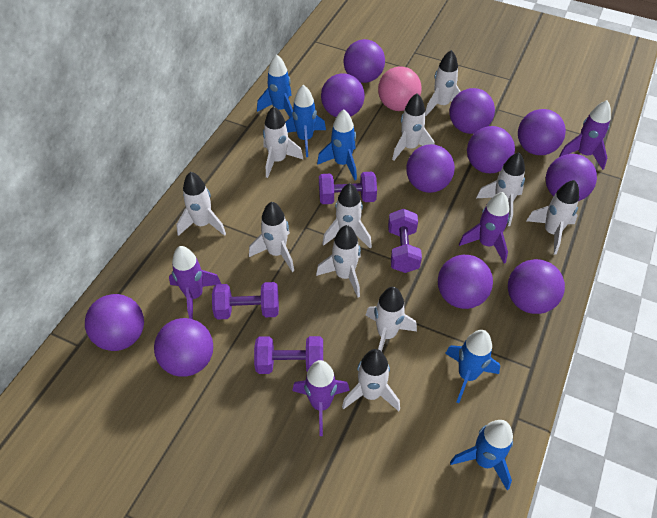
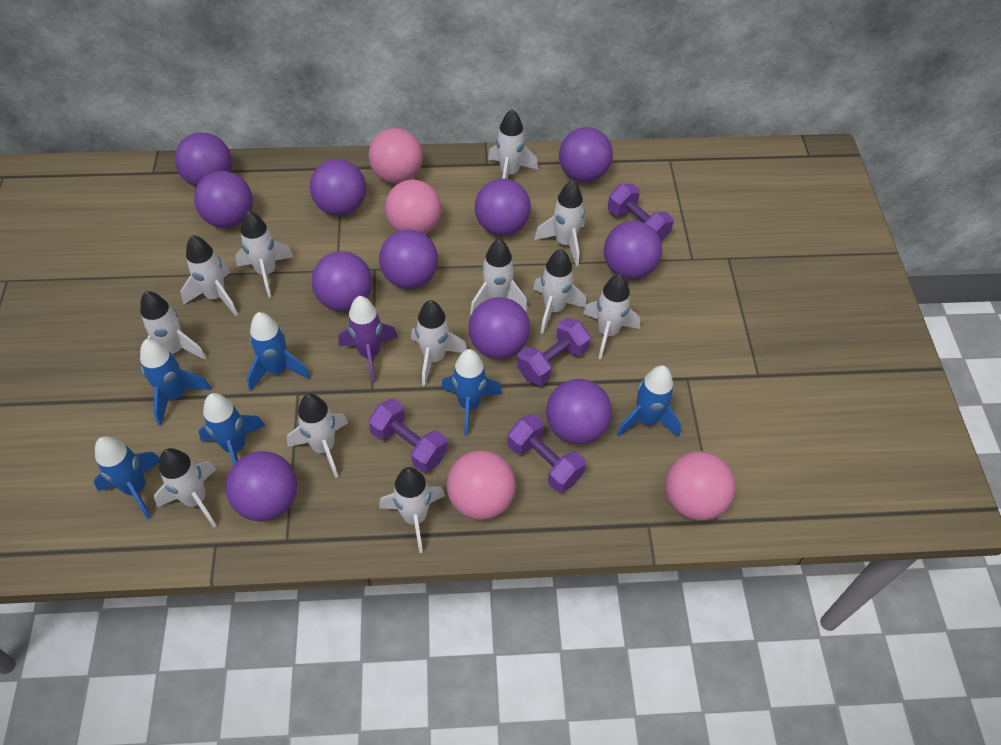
blue rocket: [257,54,293,117] [285,85,326,157] [317,110,357,180] [445,330,500,403] [450,420,513,490] = 5 -> [94,436,160,519] [140,339,212,426] [199,393,265,465] [247,312,311,391] [441,349,502,436] [617,365,681,438] = 6
pink ball: [378,66,422,111] = 1 -> [368,128,423,184] [385,180,441,235] [447,450,516,520] [665,451,735,520] = 4
purple rocket: [169,246,221,319] [292,360,350,436] [459,192,510,264] [559,100,611,170] = 4 -> [338,296,398,383] = 1
white rocket: [176,172,226,236] [249,202,294,272] [263,106,303,178] [316,225,361,297] [322,183,372,249] [342,349,400,411] [365,287,417,352] [392,93,435,161] [425,50,461,116] [476,152,525,226] [527,180,579,255] = 11 -> [140,291,207,360] [154,448,217,528] [181,235,238,316] [235,211,294,298] [287,394,348,478] [379,467,445,553] [411,300,467,386] [470,239,528,315] [488,109,538,179] [533,249,586,334] [534,181,585,266] [583,274,640,359] = 12

